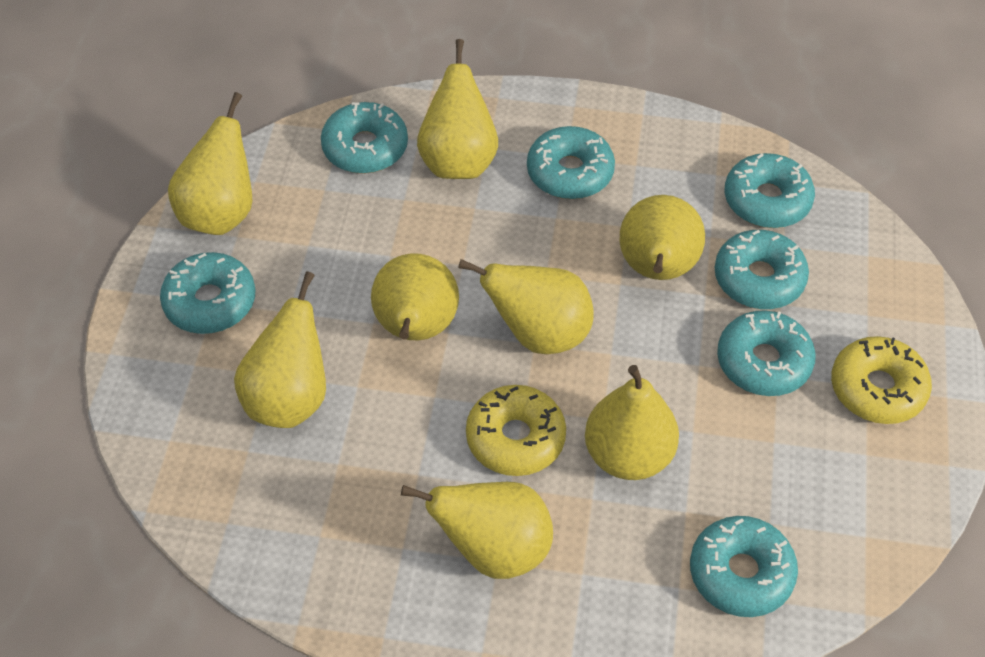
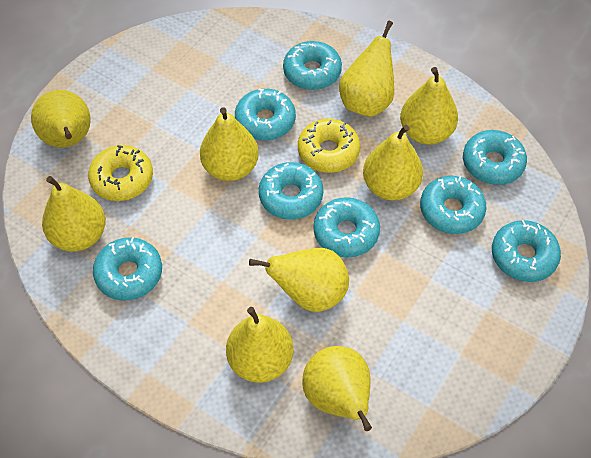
turquoise donut: [160,252,255,334] [321,102,408,174] [527,126,615,199] [690,516,798,617] [715,230,809,309] [717,310,816,396] [725,153,815,228] = 7 -> [93,237,162,301] [235,89,296,141] [259,162,323,220] [283,41,342,90] [313,197,380,257] [420,176,486,234] [463,130,527,185] [492,220,561,282] = 8
yellow pear: [168,92,253,235] [234,271,326,428] [371,253,459,340] [401,482,553,579] [417,39,498,179] [458,259,594,354] [585,365,679,480] [620,195,705,280] = 8 -> [31,90,91,148] [42,176,106,252] [200,107,259,181] [226,307,293,383] [249,248,349,312] [302,346,372,431] [339,21,394,117] [363,125,423,200] [400,67,458,145] = 9

